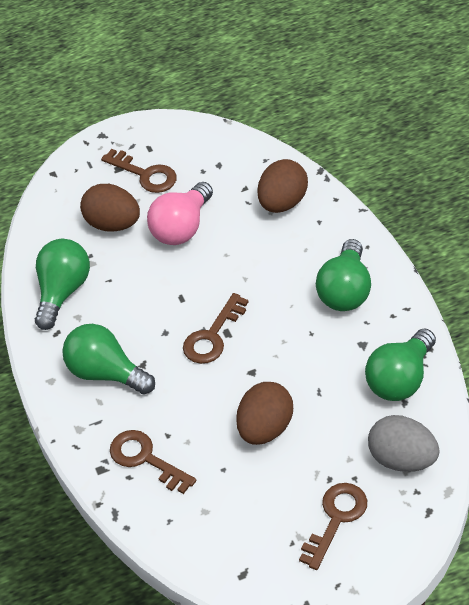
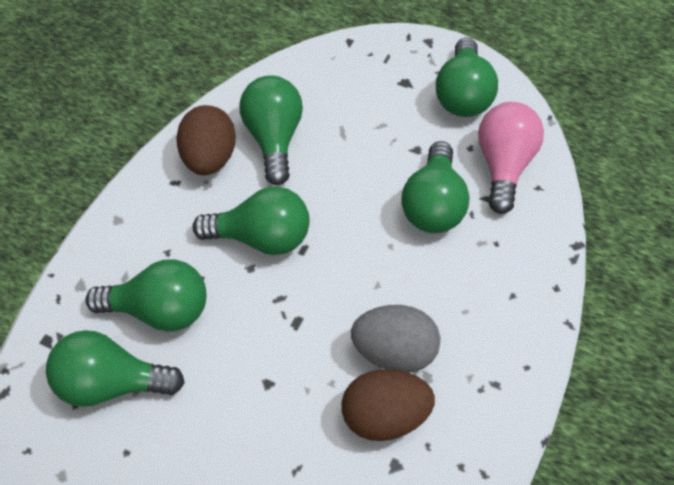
brown egg: [80,184,140,232] [236,382,293,445] [258,159,308,213] = 3 -> [176,105,236,175] [342,369,435,441] = 2
brown key: [101,149,177,193] [110,430,197,494] [183,293,248,364] [299,483,367,570] = 4 -> none = 0
green light bulb: [35,239,90,330] [62,324,155,394] [316,239,371,311] [365,328,436,401] = 4 -> [46,330,185,407] [85,259,206,332] [192,187,310,255] [240,75,303,185] [401,141,470,233] [436,37,498,117] = 6

